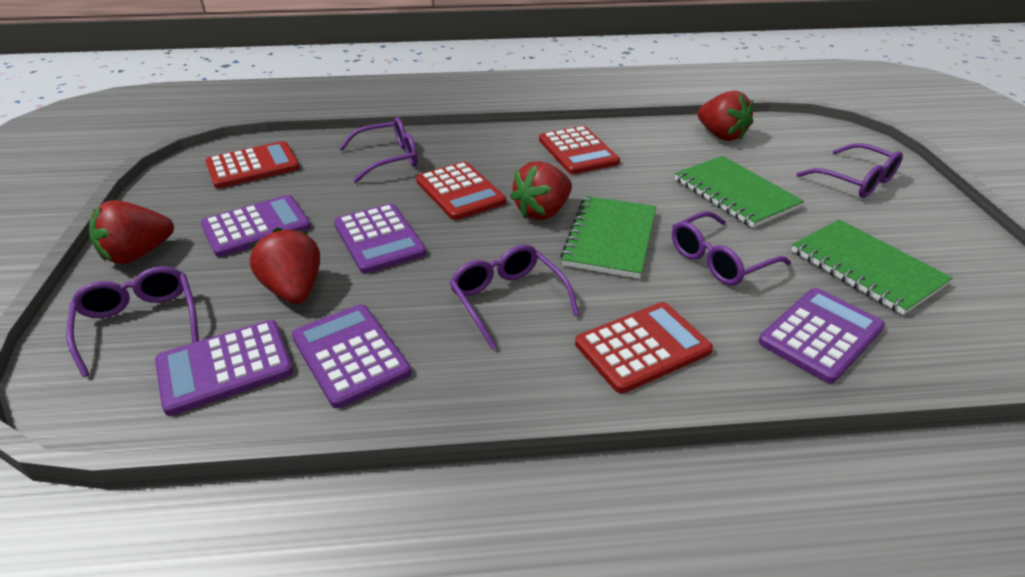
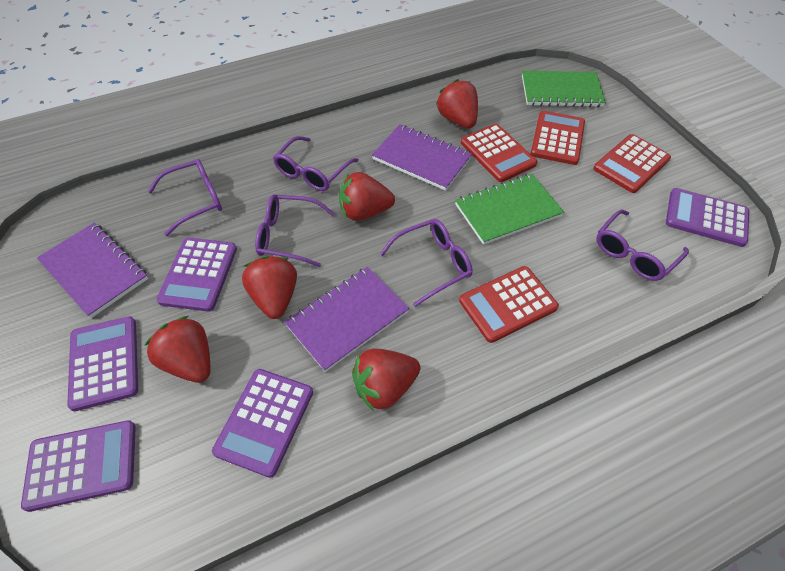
green notebook: [560,196,656,279] [675,156,804,228] [791,219,953,315] = 3 -> [455,174,564,245] [522,71,606,107] = 2
purple notebook: none = 0 -> [37,223,148,318] [284,267,409,372] [372,124,472,191] = 3
red strawberry: [89,200,174,264] [250,227,320,304] [510,161,572,220] [698,91,753,141] = 4 -> [144,316,210,383] [242,256,297,319] [339,172,395,221] [352,348,420,411] [436,79,478,129] = 5

